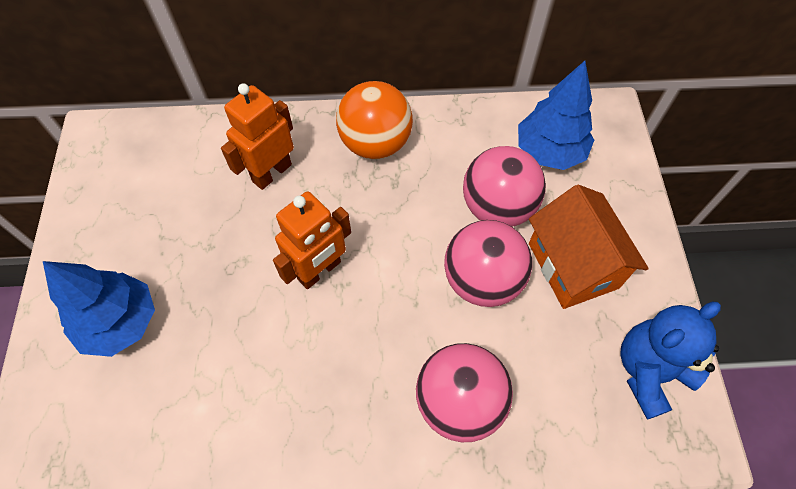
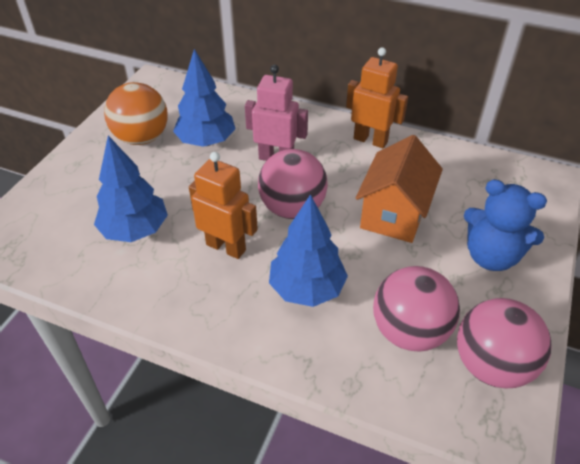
blue tree: [43,261,155,357] [518,61,594,170] = 2 -> [94,135,168,242] [173,49,236,147] [269,194,348,307] = 3
pink robot: none = 0 -> [245,65,308,161] = 1

